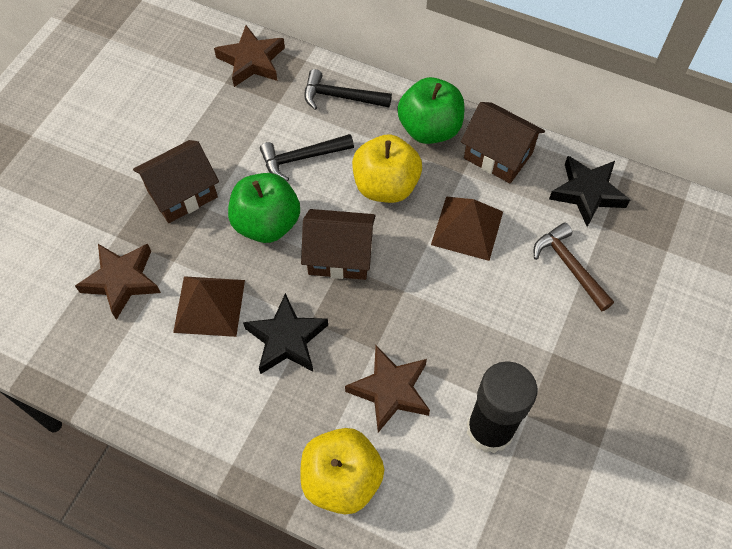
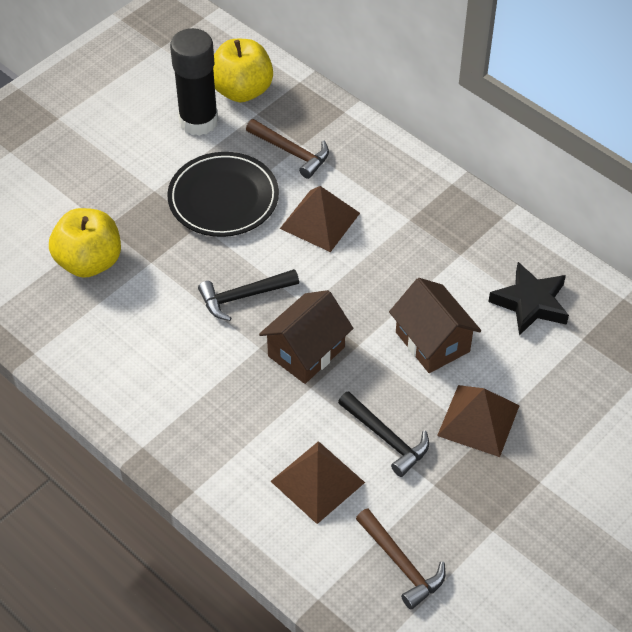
black plate: none = 0 -> [167,152,279,237] = 1
black star: [243,293,328,374] [549,156,630,227] = 2 -> [488,262,569,336] = 1
brown hammer: [534,222,614,311] = 1 -> [246,119,329,179] [356,508,445,609] = 2
brown house: [133,140,219,223] [301,209,376,280] [461,102,545,184] = 3 -> [259,290,353,384] [389,278,481,373] = 2
brown pyramid: [173,276,245,337] [431,197,503,261] = 2 -> [271,441,365,524] [280,186,360,252] [437,385,520,457] = 3
brown star: [75,244,161,320] [214,25,285,87] [345,345,430,433] = 3 -> none = 0
green apple: [228,173,300,243] [397,77,464,144] = 2 -> none = 0

